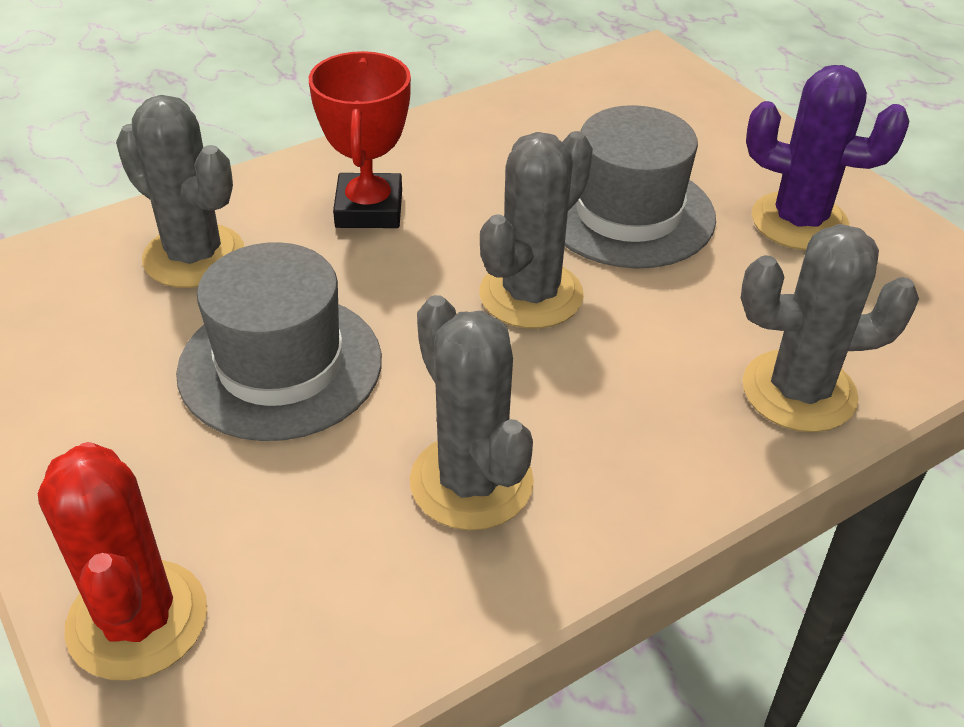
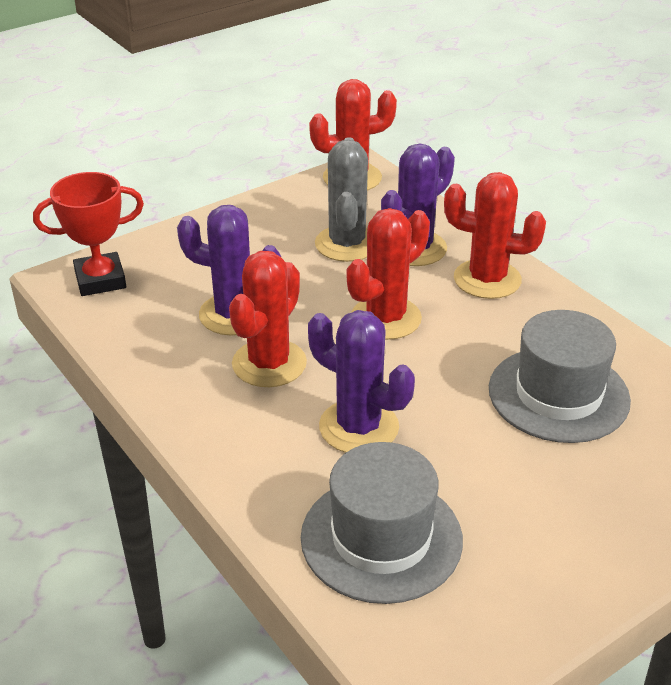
grey cactus: [116,95,244,288] [410,295,534,530] [480,131,593,329] [741,224,919,432] = 4 -> [315,137,368,262] = 1
purple cactus: [746,65,909,250] = 1 -> [177,205,281,336] [308,310,415,453] [381,143,455,266] = 3
red cactus: [38,442,207,681] = 1 -> [229,251,307,387] [309,79,397,191] [347,208,430,340] [444,172,546,299] = 4

